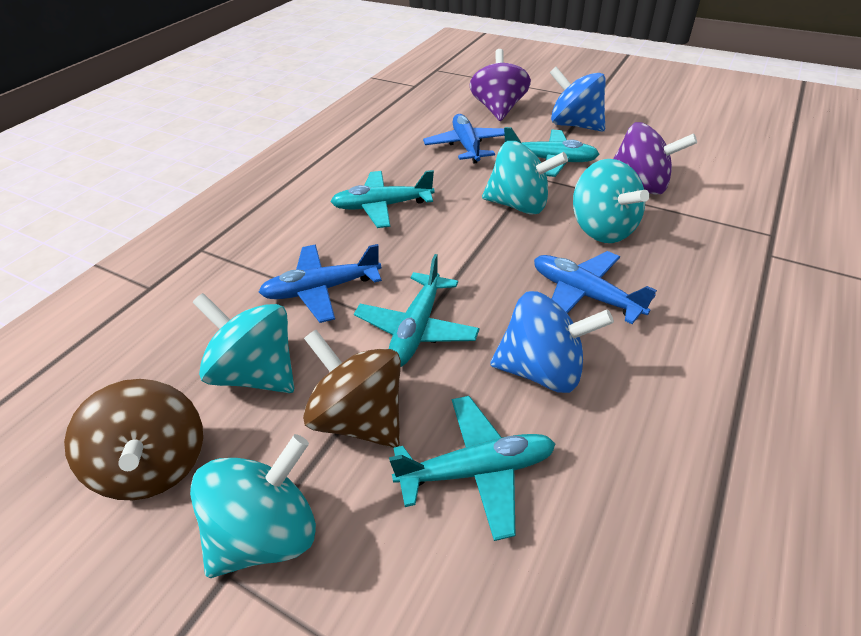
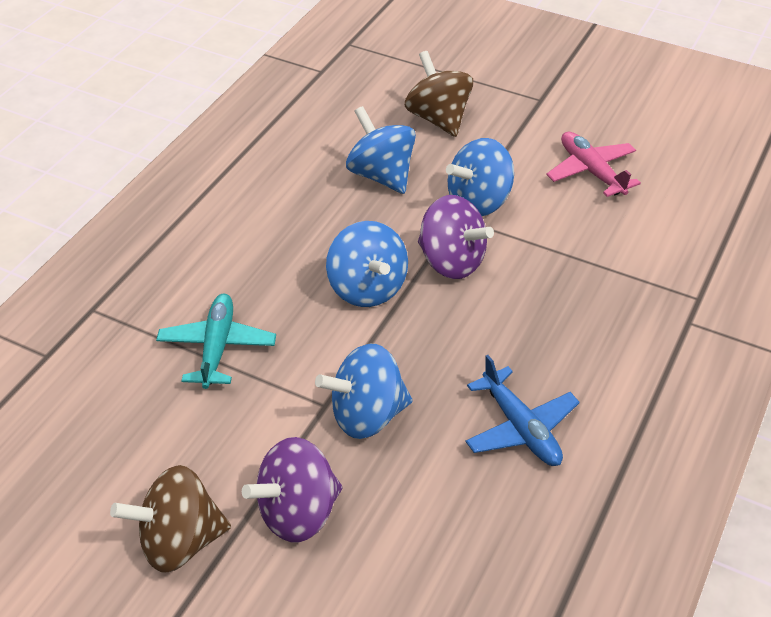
blue plane: [259,244,382,323] [423,114,505,164] [534,251,657,324] = 3 -> [465,355,580,466] = 1
blue spinning top: [490,291,614,393] [550,67,606,132] = 2 -> [315,344,412,439] [326,221,408,307] [346,106,416,194] [446,138,514,216] = 4
pink plane: none = 0 -> [546,132,641,197] = 1
turquoise plane: [330,170,435,228] [354,254,480,367] [389,396,555,541] [504,127,600,177] = 4 -> [156,294,276,389] = 1
turquoise spinning top: [190,434,316,578] [193,293,294,393] [482,141,568,215] [573,159,650,243] = 4 -> none = 0

